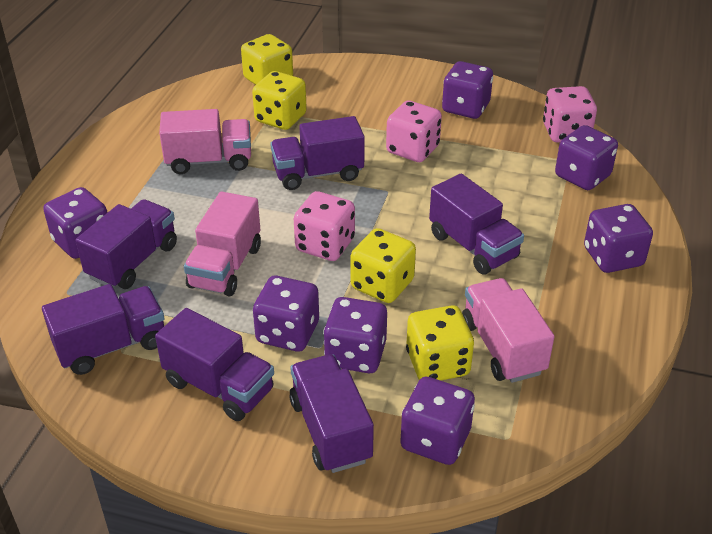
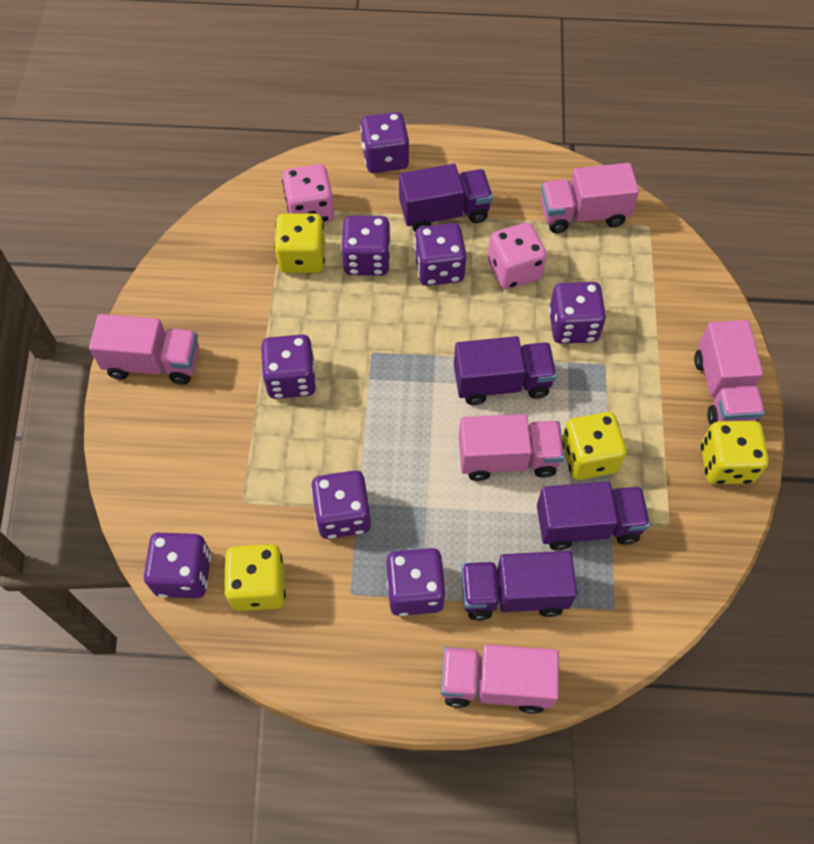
pink dice: [294,191,355,261] [386,100,442,162] [543,86,597,143] = 3 -> [282,164,334,223] [488,222,547,289] = 2
pink truck: [159,109,251,174] [184,191,261,296] [462,278,554,383] = 3 -> [89,314,199,385] [441,644,559,714] [458,414,565,481] [541,163,639,233] [694,320,765,425] = 5
purple dice: [43,187,108,259] [253,276,319,352] [323,297,387,373] [400,376,475,465] [442,61,493,119] [555,125,618,190] [584,204,653,273] = 7 -> [144,533,211,598] [261,334,316,399] [311,470,371,539] [341,216,391,276] [360,112,410,173] [386,548,446,616] [414,223,467,286] [549,282,606,344] = 8
purple truck: [42,284,164,375] [75,199,177,289] [155,308,274,421] [270,116,365,190] [289,354,374,473] [429,174,524,274] = 6 -> [399,164,493,232] [454,336,557,405] [461,551,577,621] [537,481,650,550] = 4

